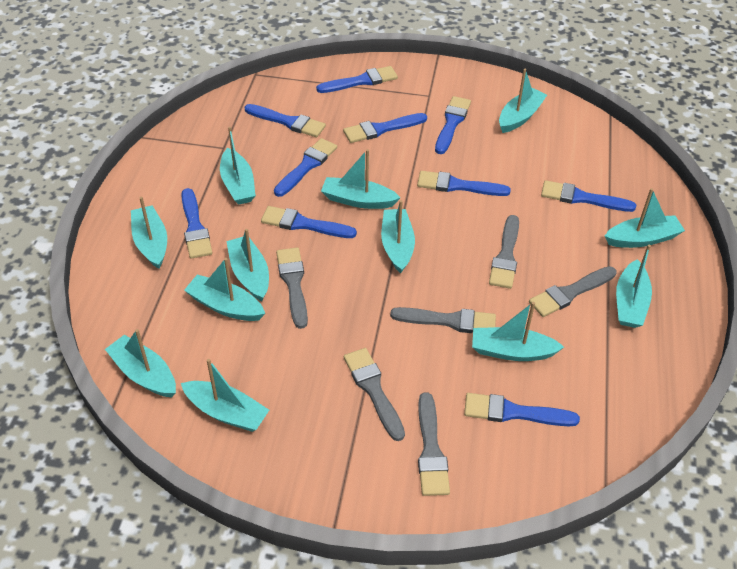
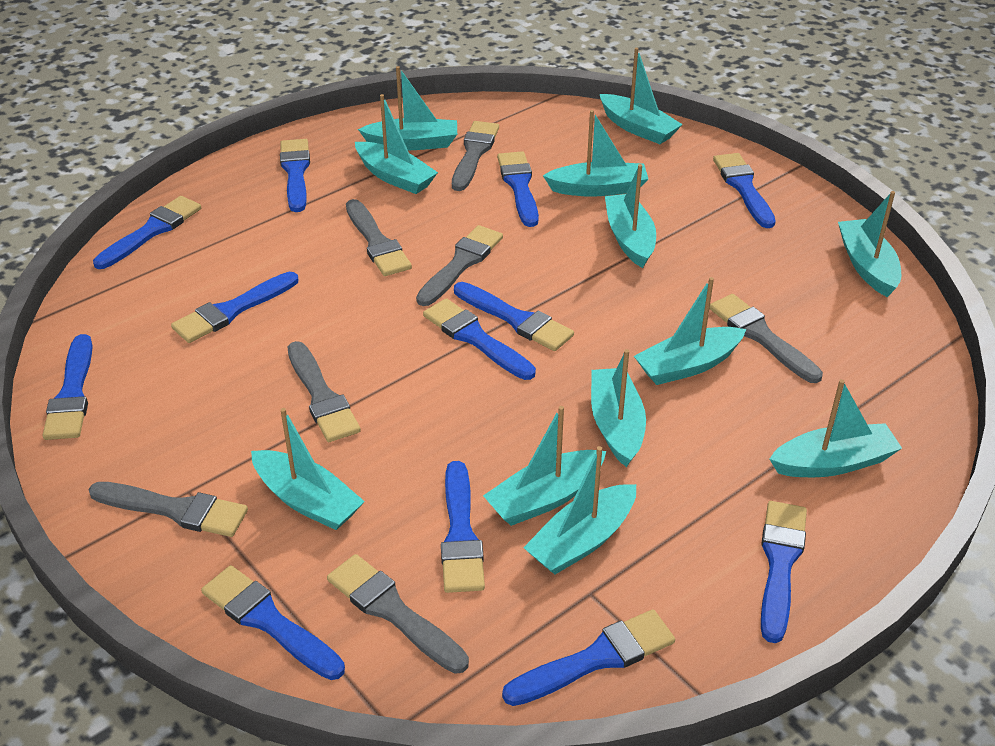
blue brush: [181,188,212,259] [244,104,326,137] [261,206,357,238] [274,138,337,197] [316,66,398,93] [343,113,427,143] [417,171,511,196] [435,96,471,154] [464,393,580,426] [541,180,636,212] = 10 -> [43,334,93,440] [93,196,201,269] [171,272,299,343] [201,565,345,680] [280,139,310,212] [423,298,536,380] [441,461,485,593] [454,282,574,351] [497,151,539,227] [502,609,675,706] [713,153,776,228] [761,501,807,643] = 12
grey brush: [276,247,308,329] [344,348,405,441] [390,307,496,333] [418,392,450,496] [489,215,519,289] [529,266,617,317] = 6 -> [89,482,248,537] [288,341,361,442] [327,554,469,674] [346,199,412,276] [416,225,503,306] [452,121,499,191] [709,294,823,383] = 7

